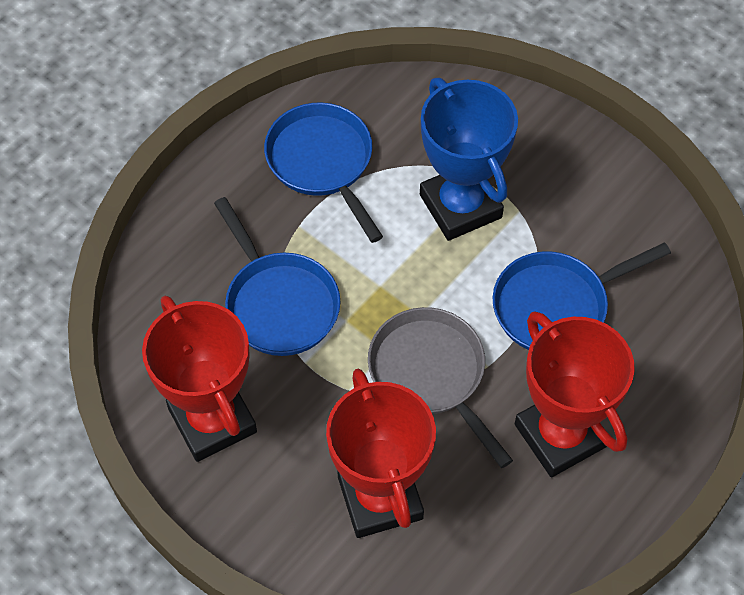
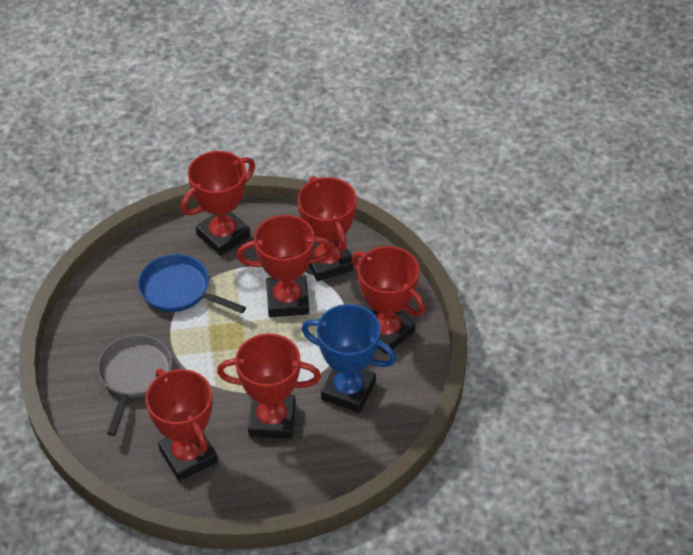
blue pan: [214,197,340,356] [264,102,383,243] [493,243,671,350] = 3 -> [138,254,246,313] = 1
red trophy: [142,296,257,462] [326,369,436,538] [515,311,635,477] = 3 -> [145,369,218,481] [181,151,255,256] [217,333,321,439] [237,215,334,317] [298,176,357,281] [352,246,425,354] = 6

